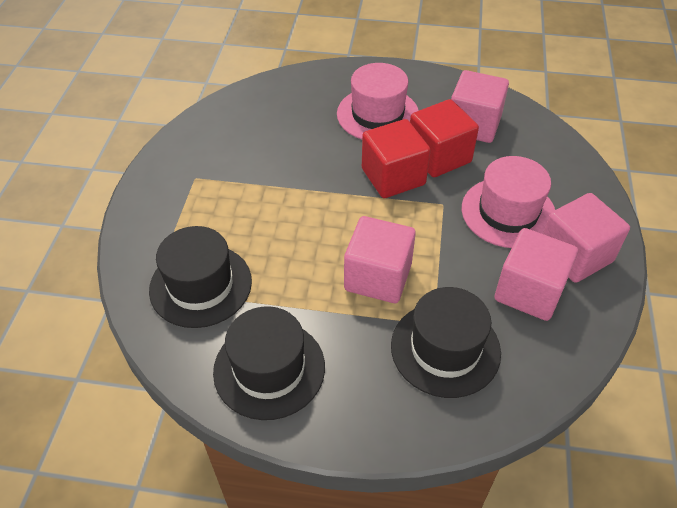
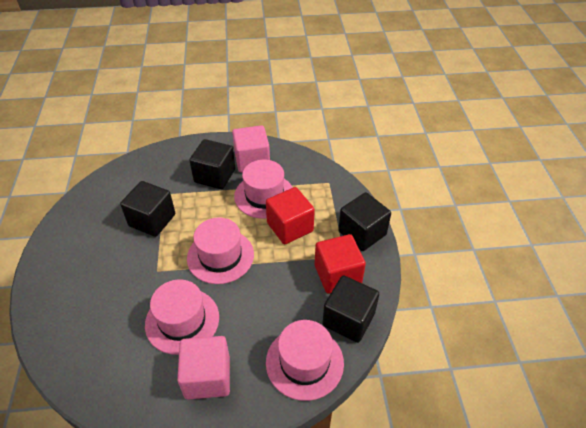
black cube: none = 0 -> [120,181,175,237] [189,139,235,189] [322,275,379,343] [338,192,391,251] = 4
black hat: [149,226,252,328] [213,306,325,420] [391,287,501,398] = 3 -> none = 0
pink cube: [344,216,416,303] [451,70,509,143] [495,228,578,321] [543,193,630,283] = 4 -> [177,336,230,400] [232,125,270,173] = 2
pink hat: [337,63,419,139] [462,156,555,248] = 2 -> [145,279,219,355] [187,218,254,284] [234,160,293,219] [266,320,344,401] = 4

